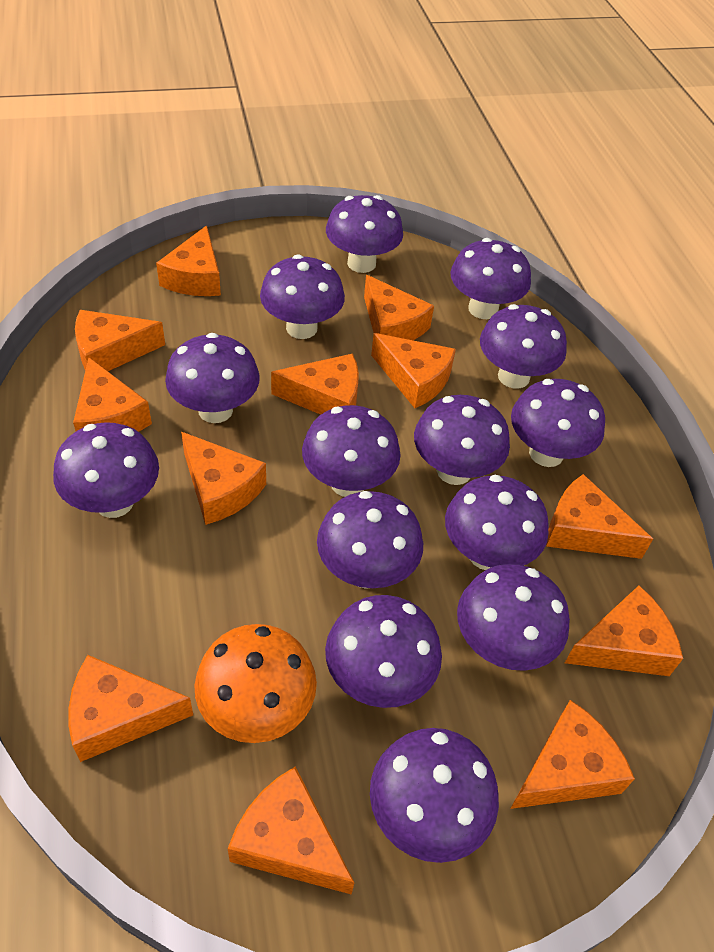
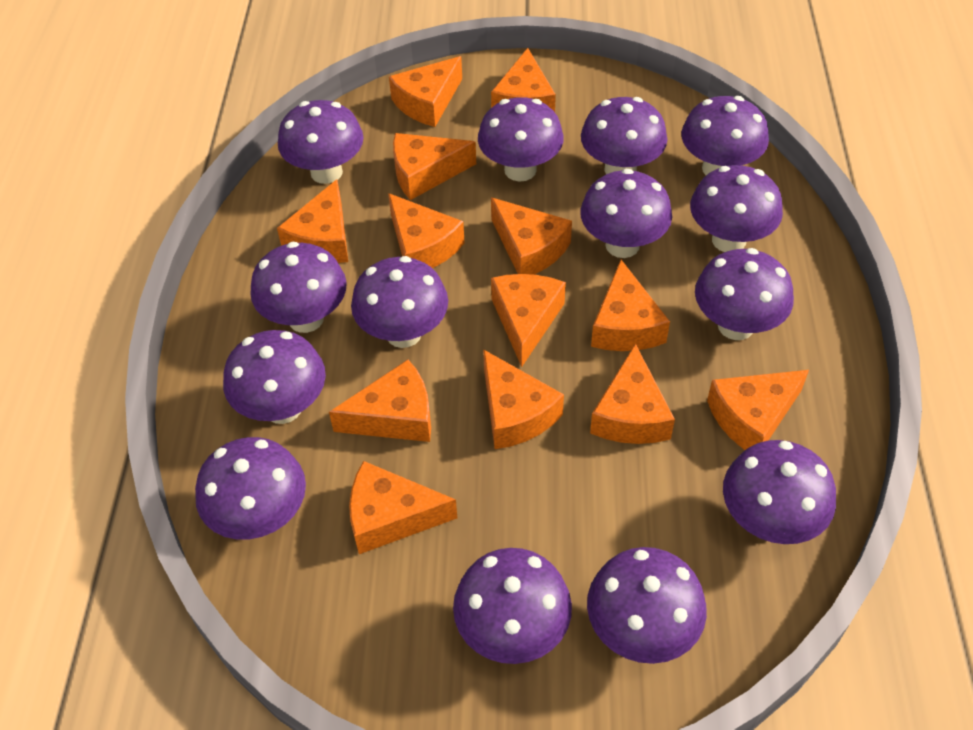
orange cheese: [69,655,193,762] [73,358,152,432] [75,310,165,371] [156,226,221,296] [181,432,266,525] [228,767,355,895] [271,353,359,415] [364,275,434,340] [371,333,456,408] [510,700,635,809] [546,474,653,559] [565,585,683,676] = 12 -> [277,179,348,263] [329,360,431,442] [349,461,457,554] [388,193,465,268] [389,56,462,127] [393,133,476,200] [483,349,564,449] [491,48,556,112] [491,198,572,275] [491,274,566,367] [590,343,675,444] [591,260,670,351] [707,370,809,450] = 13
orange mushroom: [194,624,317,743] = 1 -> none = 0

